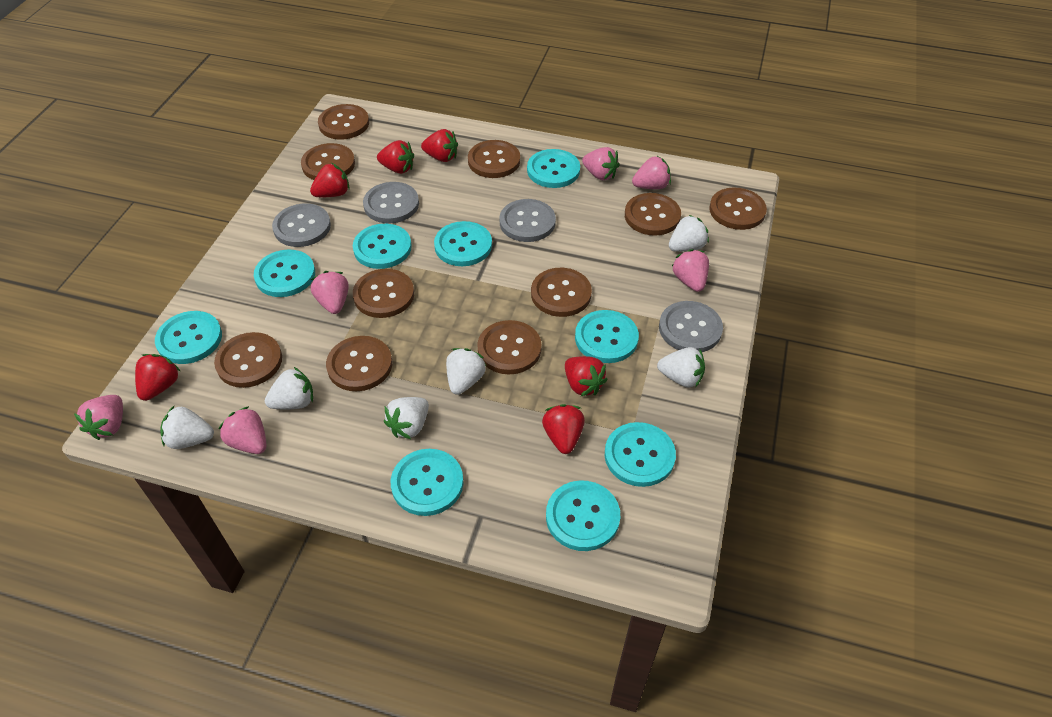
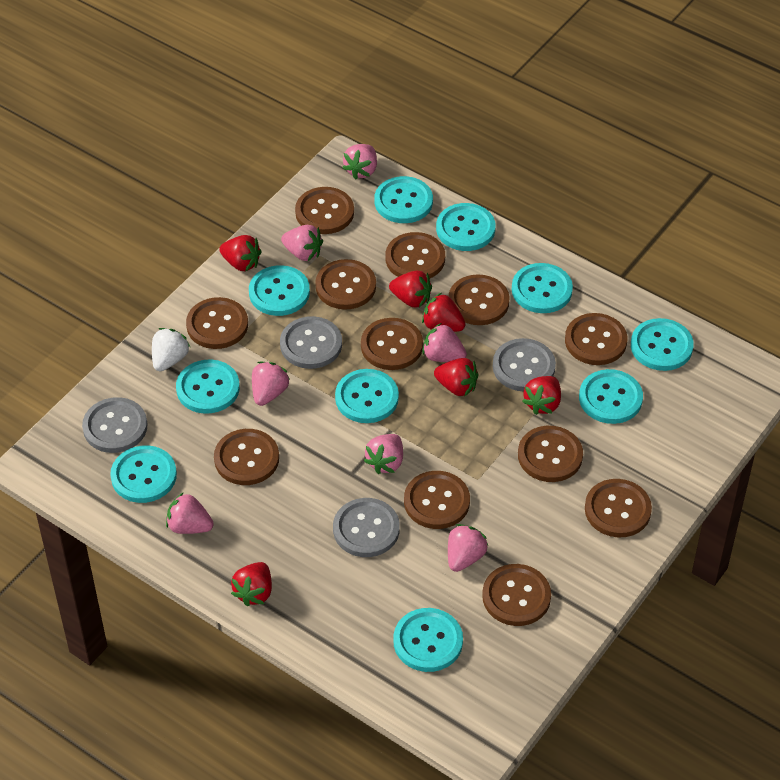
brown button: [214,332,282,388] [301,143,355,180] [318,104,369,140] [326,336,392,391] [353,269,414,318] [468,140,520,178] [477,320,542,375] [531,268,592,317] [625,193,681,236] [709,187,767,230] = 10 -> [186,297,248,349] [214,429,279,485] [295,187,354,234] [315,259,376,310] [361,318,423,370] [385,232,445,278] [404,471,470,529] [449,274,509,325] [482,564,551,626] [518,426,583,482] [565,313,627,365] [585,479,652,537] = 12
pink strawberry: [74,395,123,440] [219,406,266,454] [311,271,349,314] [582,147,619,180] [632,156,671,189] [672,249,709,292] = 6 -> [166,492,214,534] [252,362,290,406] [281,225,323,261] [342,144,377,180] [364,434,403,474] [422,323,467,362] [448,524,488,572] = 7
turquoise button: [155,311,222,364] [254,249,315,297] [353,224,412,269] [391,449,463,516] [434,221,492,266] [527,149,580,188] [546,481,620,551] [575,310,639,363] [605,422,676,487] = 9 -> [110,445,177,503] [176,359,240,414] [249,265,310,316] [335,369,399,423] [375,176,433,223] [393,608,463,672] [436,203,496,251] [512,263,573,313] [579,369,643,424] [631,318,694,371] = 10
white strawberry: [160,406,214,449] [265,367,313,409] [384,397,429,439] [446,348,486,395] [657,347,705,388] [669,215,709,252] = 6 -> [152,328,190,371] = 1

